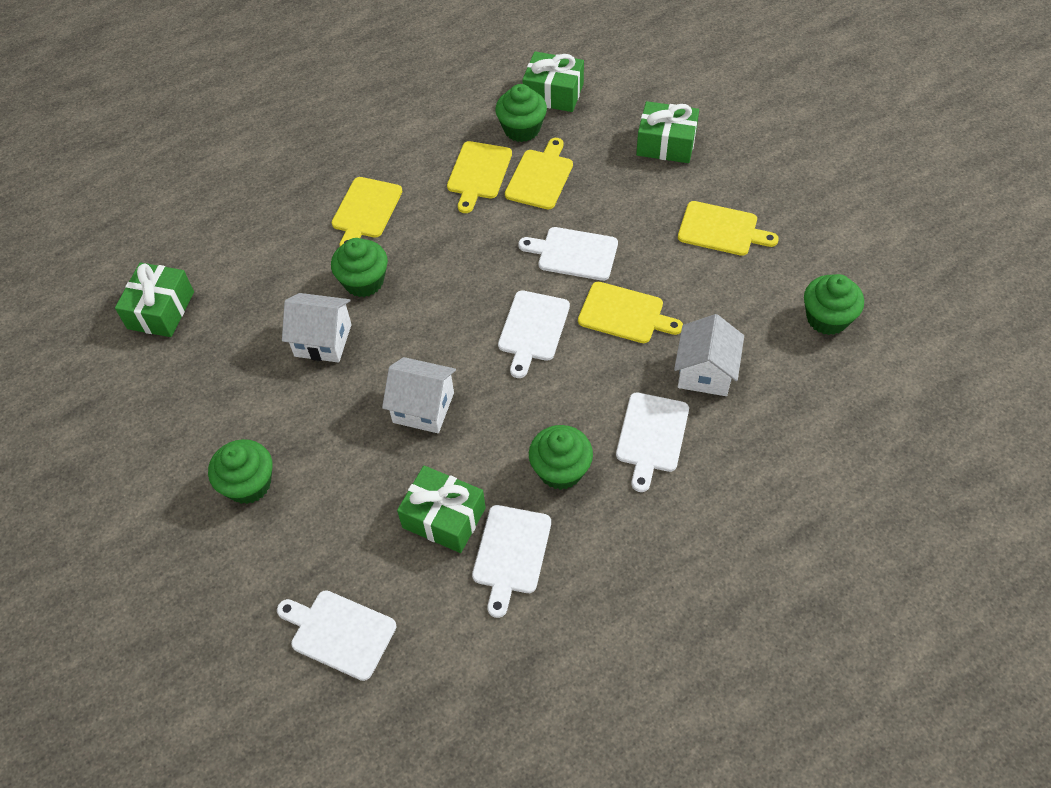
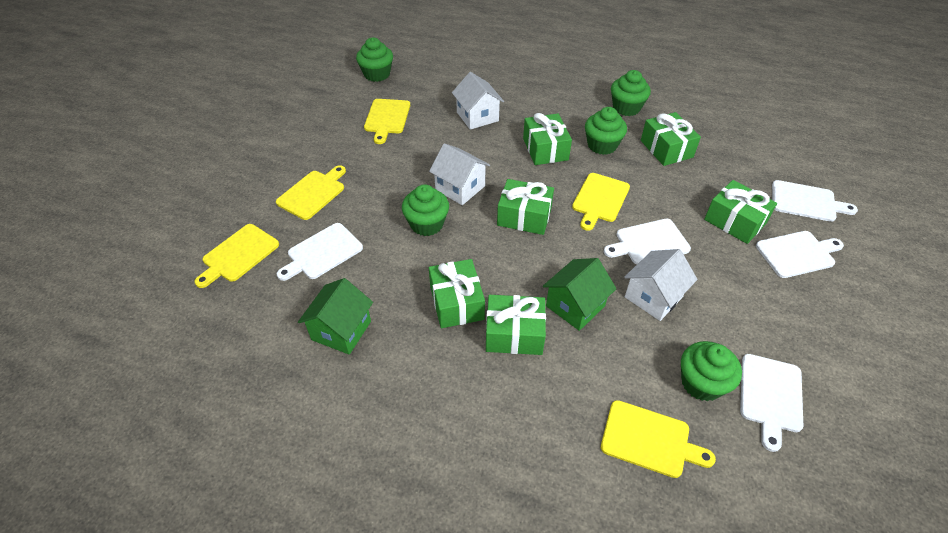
green gift: [115,262,194,337] [397,466,486,553] [522,51,584,112] [636,101,699,163] = 4 -> [429,259,485,328] [486,295,546,355] [497,179,554,235] [523,113,572,165] [641,112,701,166] [704,180,777,244] = 6
green house: none = 0 -> [298,278,373,355] [543,258,617,331] = 2

